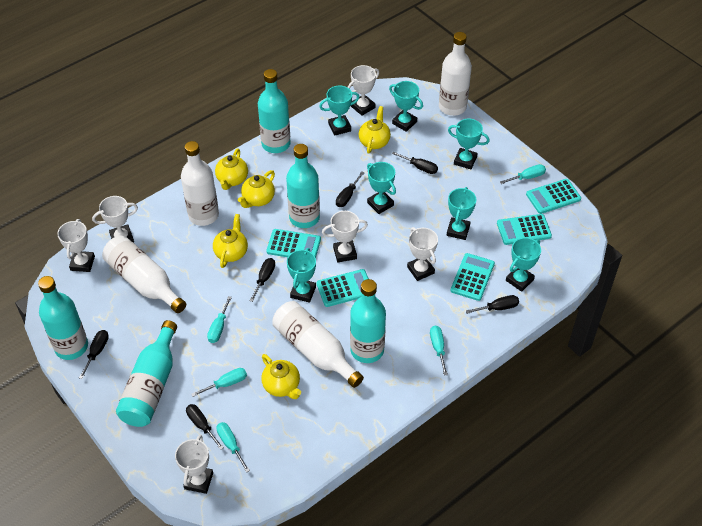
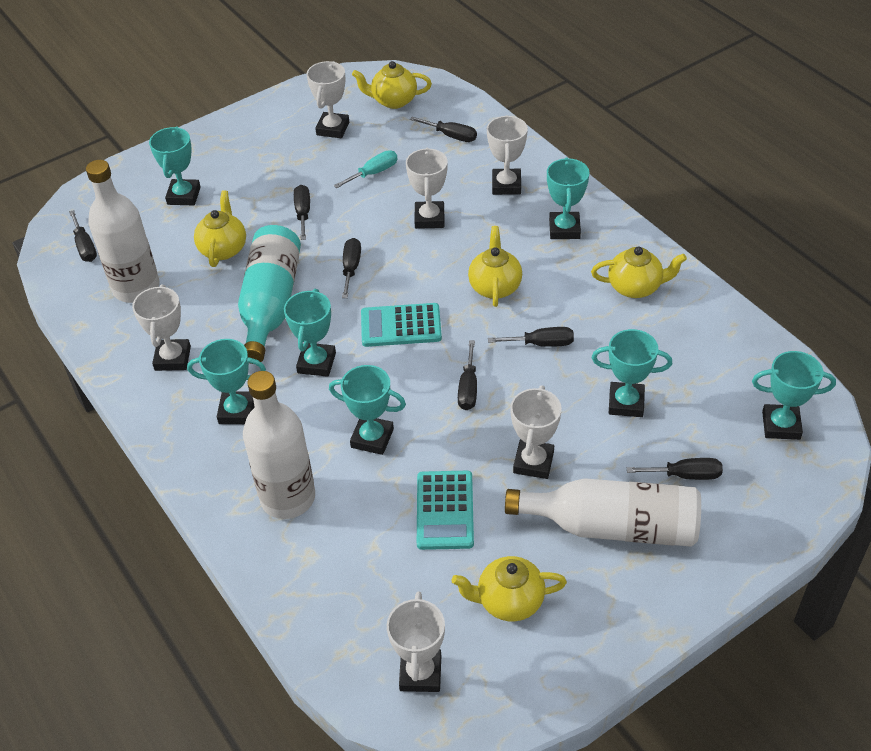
black screwdriver: [79,330,109,379] [186,404,224,450] [249,258,275,302] [336,172,365,207] [392,151,438,174] [466,295,519,314] = 6 -> [69,210,97,262] [294,185,310,240] [342,238,361,298] [410,117,477,142] [458,340,477,410] [488,327,574,347] [627,458,723,480] = 7
turquoise bottle: [38,276,88,360] [116,320,177,427] [258,69,291,153] [286,144,320,228] [350,279,386,363] = 5 -> [238,225,301,364] = 1
turquoise calculator: [266,229,321,258] [317,269,369,307] [450,253,495,301] [497,214,552,245] [526,179,581,214] = 5 -> [361,303,442,347] [417,471,474,550] = 2
turquoise screwdriver: [191,368,247,397] [207,296,232,343] [216,422,250,473] [430,326,448,376] [500,164,546,184] = 5 -> [334,150,398,188] = 1
white bottle: [102,235,186,313] [181,141,219,226] [272,301,364,388] [439,32,472,116] = 4 -> [86,160,160,303] [243,371,315,519] [505,478,701,547] = 3

